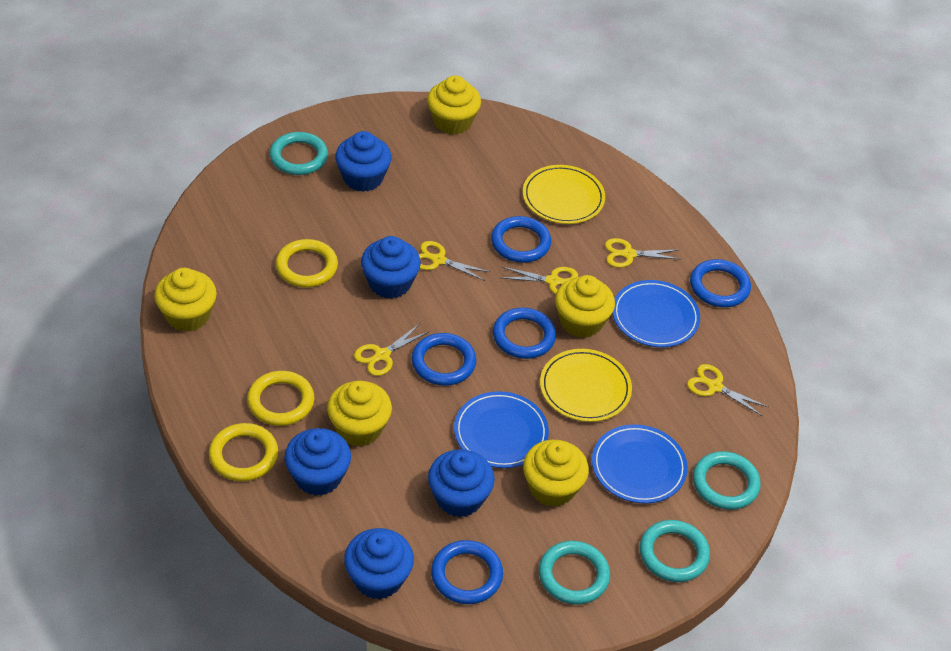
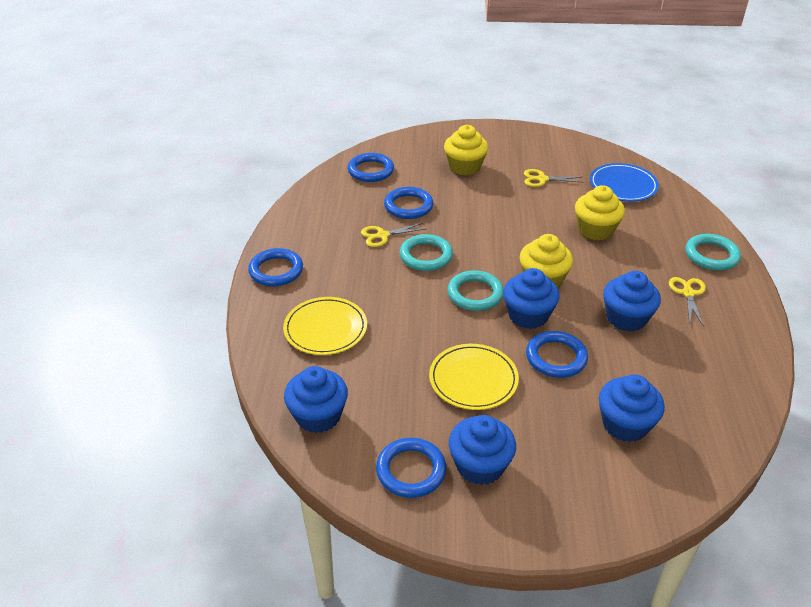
blue plate: [454,391,549,468] [592,424,688,503] [612,280,700,347] = 3 -> [590,163,659,201] = 1
turquoise ring: [270,132,328,175] [539,541,610,605] [640,520,710,582] [693,451,761,510] = 4 -> [400,234,453,271] [447,270,504,311] [686,234,741,271] = 3
yellow cupcake: [154,268,217,332] [327,381,392,446] [427,76,481,135] [523,440,589,507] [555,275,615,338] = 5 -> [444,125,488,175] [519,234,573,288] [575,185,625,240] = 3
yellow ring: [209,423,278,481] [247,371,314,426] [276,239,338,287] = 3 -> none = 0
yellow scissors: [354,324,430,376] [419,241,490,281] [500,267,578,294] [605,238,682,268] [687,364,768,416] = 5 -> [361,223,425,247] [524,169,584,187] [669,277,706,326] = 3

